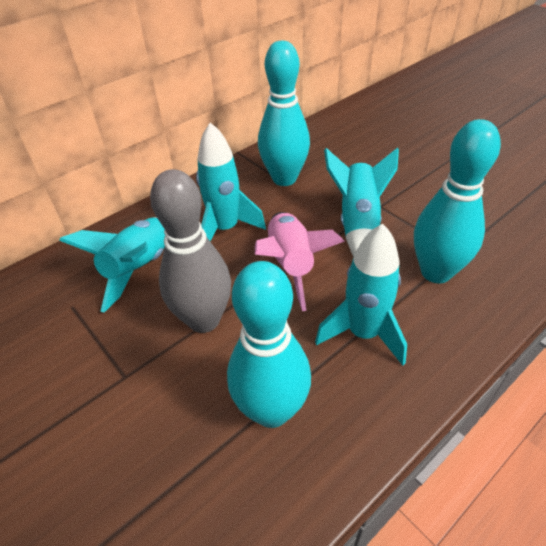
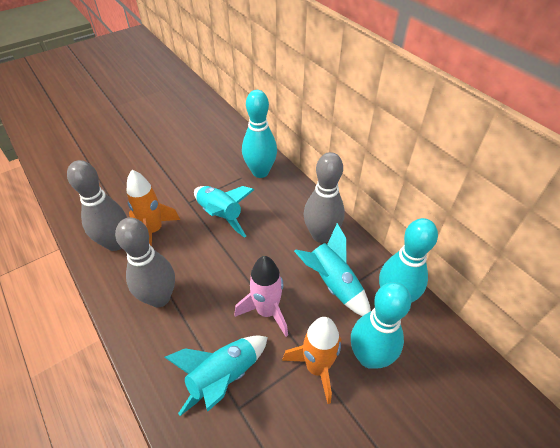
grey bowling pin: [150,169,231,333] = 1 -> [67,160,127,251] [115,217,175,307] [304,152,345,243] = 3
orange rocket: none = 0 -> [127,170,180,246] [282,317,342,404] = 2
turquoise rocket: [59,217,165,313] [196,122,266,241] [315,224,407,366] [324,147,399,257] = 4 -> [164,335,268,416] [194,186,254,238] [294,223,371,316] = 3

